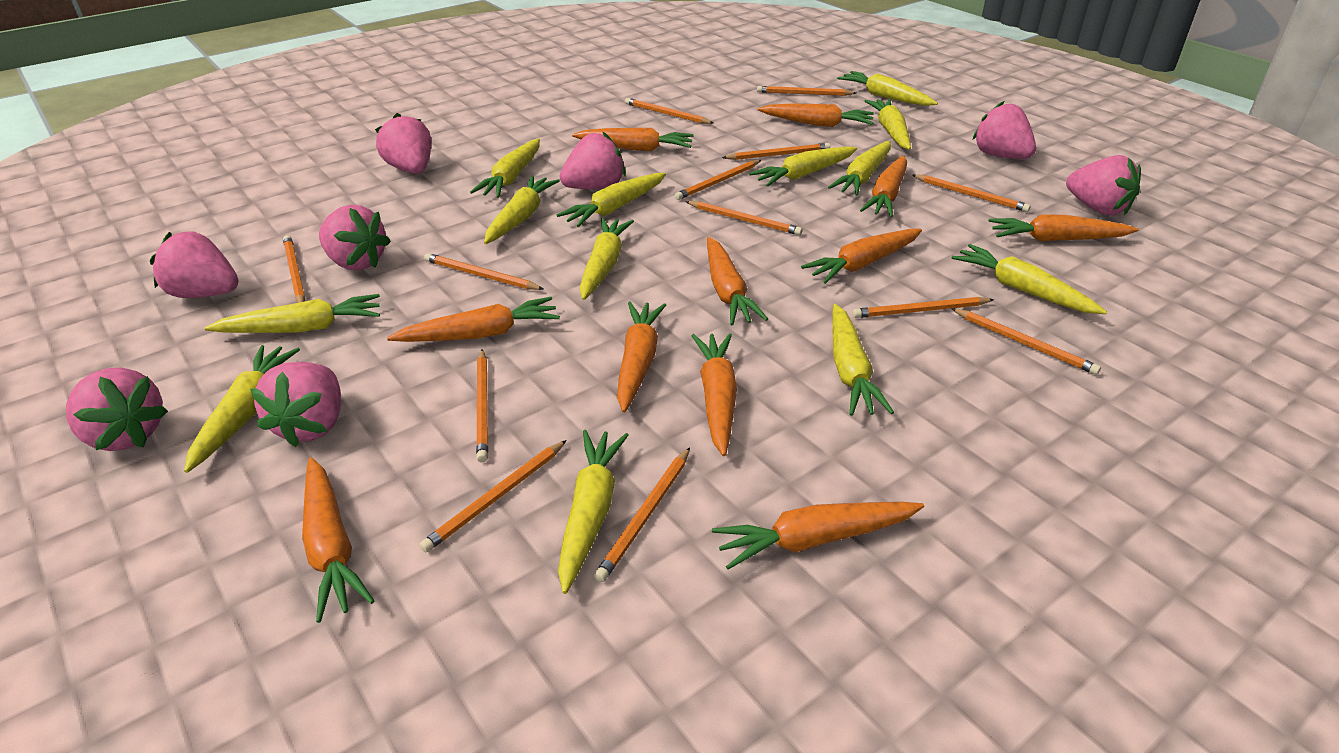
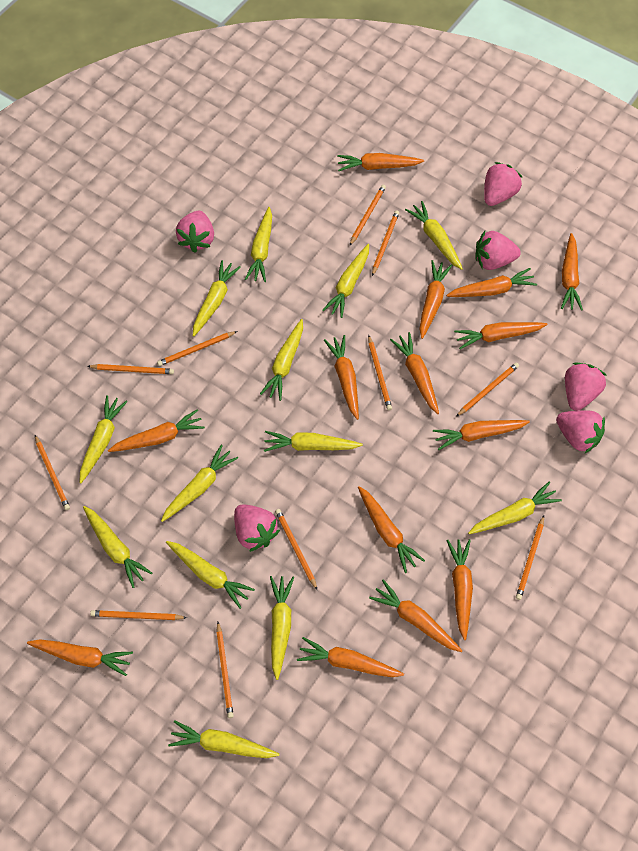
orange carrot: [302,457,374,623] [387,297,560,342] [572,128,694,151] [617,302,666,413] [691,333,737,456] [707,237,768,325] [712,502,924,570] [758,104,874,127] [801,229,922,284] [860,155,907,217] [988,214,1139,241] = 11 -> [27,639,133,676] [108,409,205,452] [297,637,404,677] [324,335,359,420] [337,153,424,171] [358,486,425,573] [369,580,463,652] [390,332,439,414] [419,260,452,339] [433,420,530,450] [446,268,537,297] [446,539,473,640] [454,322,548,349] [561,233,583,311] = 14
orange pencil: [283,235,305,303] [420,440,567,552] [424,253,543,290] [476,349,488,463] [594,447,690,582] [625,98,713,124] [675,160,761,200] [685,201,803,235] [722,143,830,160] [757,86,856,96] [852,297,994,318] [912,174,1031,212] [951,308,1101,375] = 13 -> [35,435,70,510] [88,364,174,374] [90,610,187,620] [157,331,237,366] [216,622,234,718] [275,509,317,590] [350,185,386,245] [368,335,392,410] [372,210,399,276] [457,362,519,416] [516,515,544,600] = 11
pink strawberry: [66,368,168,451] [150,231,238,298] [250,362,341,447] [319,205,391,270] [375,113,431,173] [560,131,626,189] [973,101,1036,159] [1066,155,1141,216] = 8 -> [176,211,214,253] [234,504,280,552] [475,231,521,270] [484,162,522,206] [556,410,605,453] [565,363,607,411] = 6

